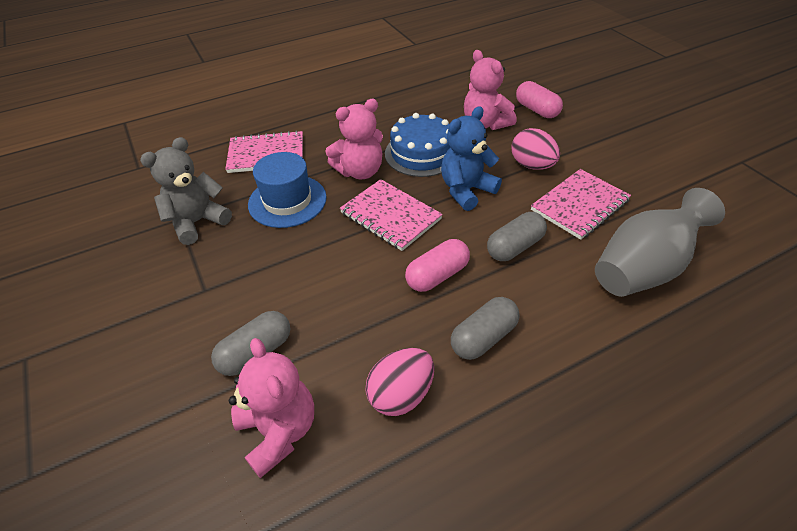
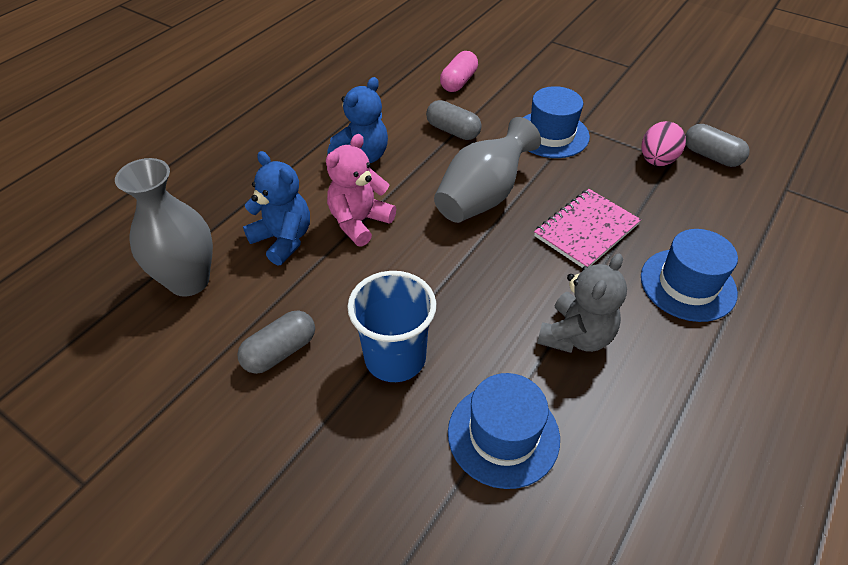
blue cake: [385,113,451,177] = 1 -> none = 0
blue cup: none = 0 -> [347,271,436,382] = 1
blue hat: [248,152,327,228] = 1 -> [448,373,560,489] [523,86,590,158] [641,229,738,322] = 3
blue teddy bear: [441,106,502,211] = 1 -> [243,151,310,266] [327,77,388,163] = 2
grey vase: [595,188,725,297] = 1 -> [115,158,213,297] [434,117,541,223] = 2
pink capsule: [405,239,470,292] [516,81,563,118] = 2 -> [440,51,478,92] = 1
pink egg: [365,348,434,416] [511,128,560,170] = 2 -> [642,121,686,166] = 1
pink notebook: [225,130,303,173] [340,179,443,251] [531,169,631,240] = 3 -> [534,189,641,268] = 1
pink teddy bear: [229,338,314,478] [325,99,383,179] [464,50,516,130] = 3 -> [326,134,396,247] = 1

